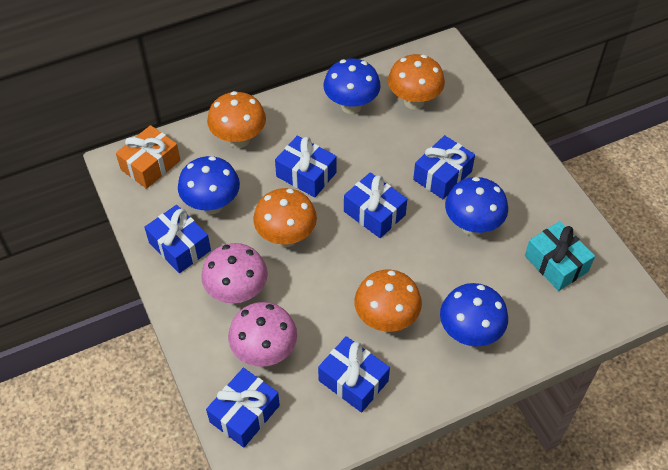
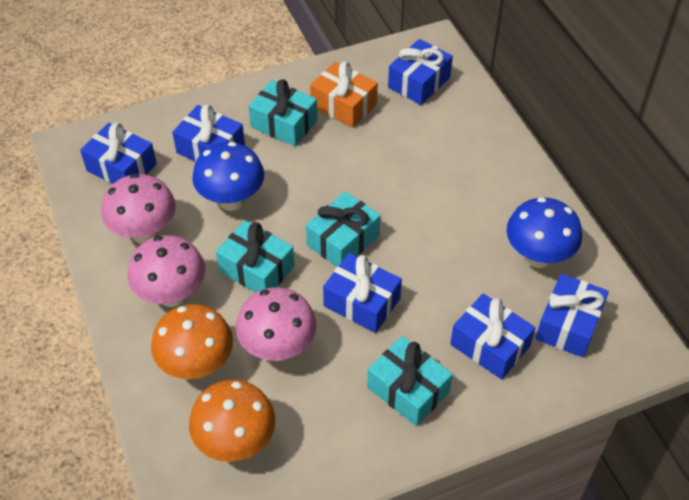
blue mushroom: [178,156,240,214] [323,58,381,114] [440,283,508,346] [445,177,508,236] = 4 -> [192,142,264,211] [506,197,582,268] = 2
orange mushroom: [207,91,266,148] [253,188,317,247] [354,270,422,332] [388,54,445,110] = 4 -> [151,304,233,379] [189,380,275,462] = 2
pink mushroom: [201,243,268,304] [228,302,297,367] = 2 -> [101,174,176,244] [128,235,205,307] [236,287,317,361] = 3
turquoise gift: [525,221,595,291] = 1 -> [216,220,295,292] [249,79,317,146] [306,191,380,267] [367,336,453,426] = 4

